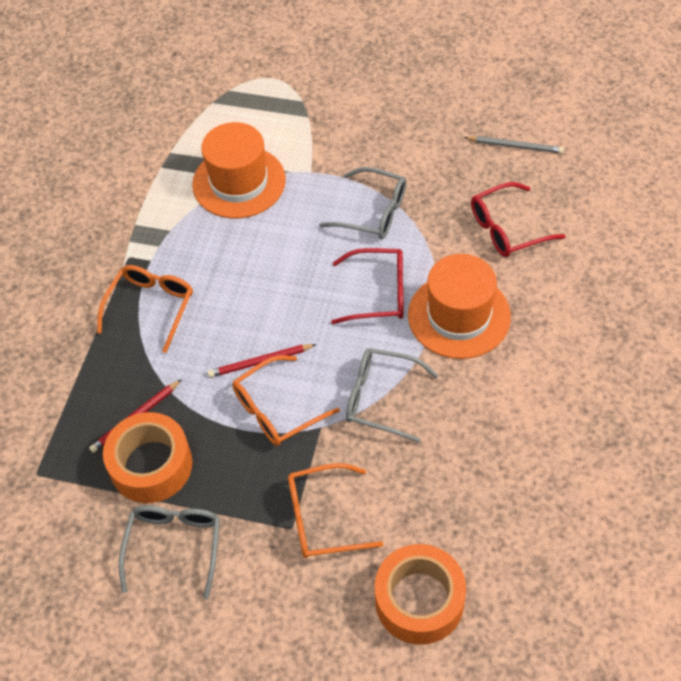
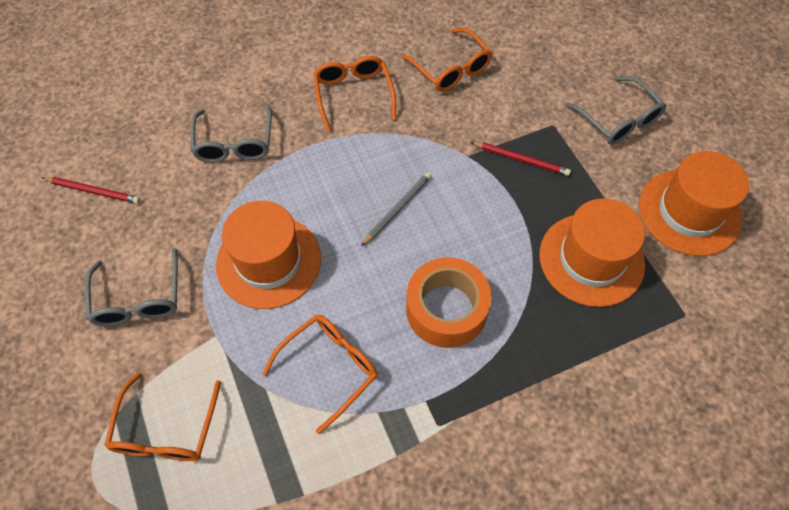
orange glasses: [97,265,193,353] [232,355,340,446] [288,463,383,558] = 3 -> [104,372,221,461] [262,314,378,434] [313,56,396,132] [401,28,493,92] = 4
orange hat: [192,122,286,219] [408,254,511,359] = 2 -> [216,201,321,309] [539,198,645,307] [639,151,749,256] = 3
orange tape: [103,412,193,503] [375,544,466,645] = 2 -> [406,257,492,348] = 1
red glasses: [331,248,403,324] [471,182,565,257] = 2 -> none = 0

